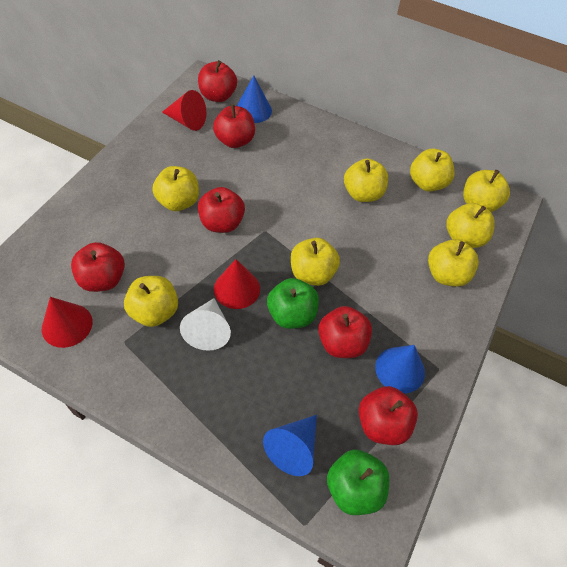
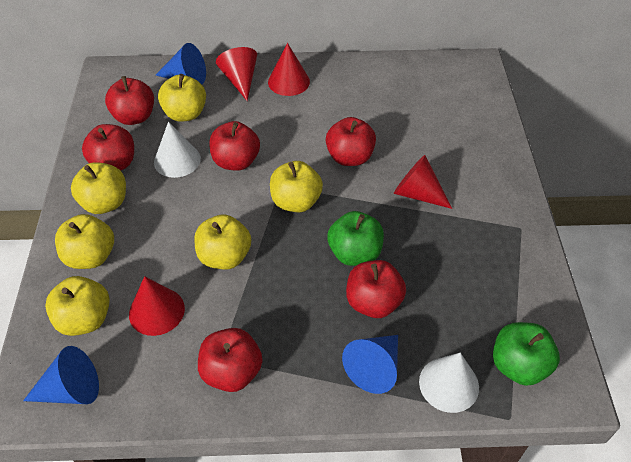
red cone: [42,297,93,348] [162,90,206,131] [214,259,260,309] = 3 -> [129,276,185,336] [216,47,257,101] [268,43,310,96] [393,155,452,209] = 4
white cone: [180,298,231,351] = 1 -> [154,122,201,178] [419,353,479,413] = 2
yellow apple: [124,276,178,327] [152,166,199,211] [291,238,340,286] [344,158,388,202] [410,149,455,192] [428,239,479,287] [446,203,495,248] [463,170,510,212] = 8 -> [45,276,110,336] [55,214,114,269] [71,162,126,214] [158,74,206,122] [194,214,251,269] [270,161,323,212] = 6

